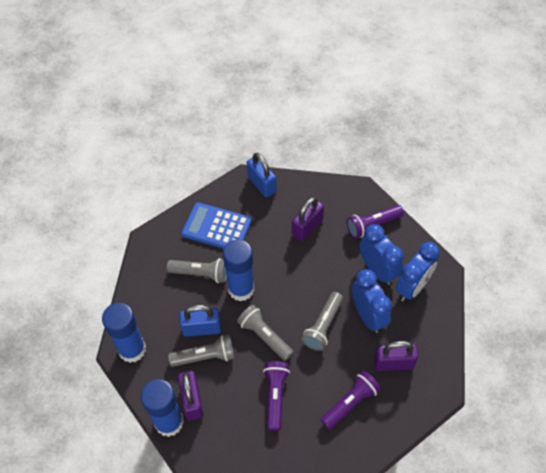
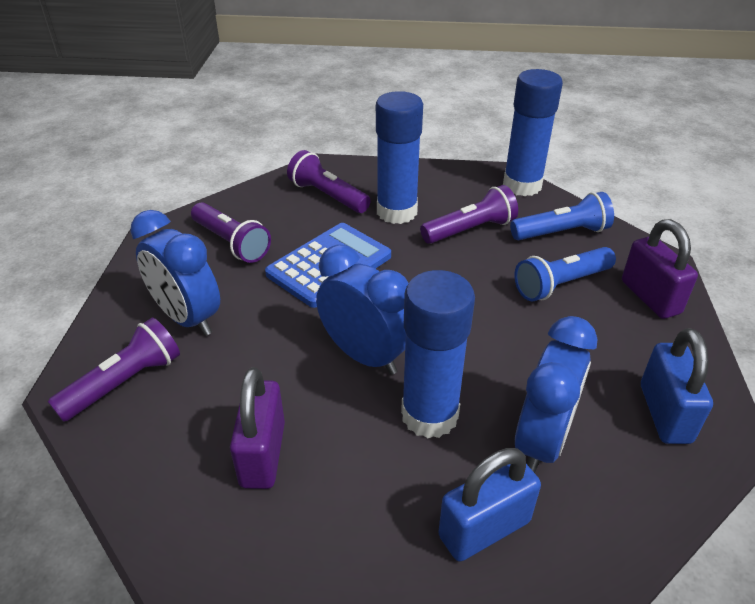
blue flashlight: none = 0 -> [510,192,614,240] [514,247,616,302] = 2
grey flashlight: [167,258,227,283] [168,335,234,367] [237,305,294,361] [302,292,343,351] = 4 -> none = 0
purple flashlight: [263,361,290,431] [321,371,381,430] [347,205,404,239] = 3 -> [48,318,180,422] [191,203,271,263] [287,150,371,213] [420,185,518,244] = 4
purple padlock: [178,371,203,421] [292,197,324,241] [374,341,418,371] = 3 -> [230,367,285,489] [622,219,698,319] = 2

